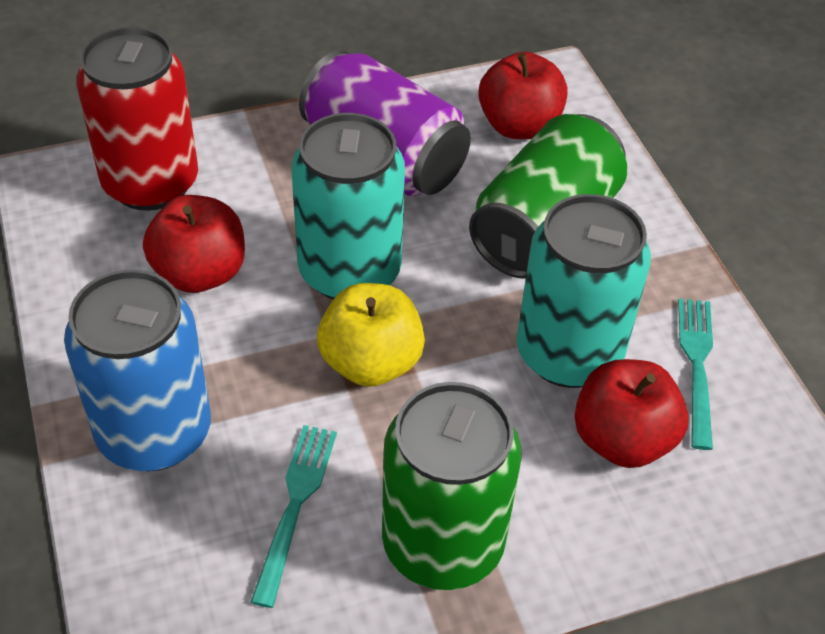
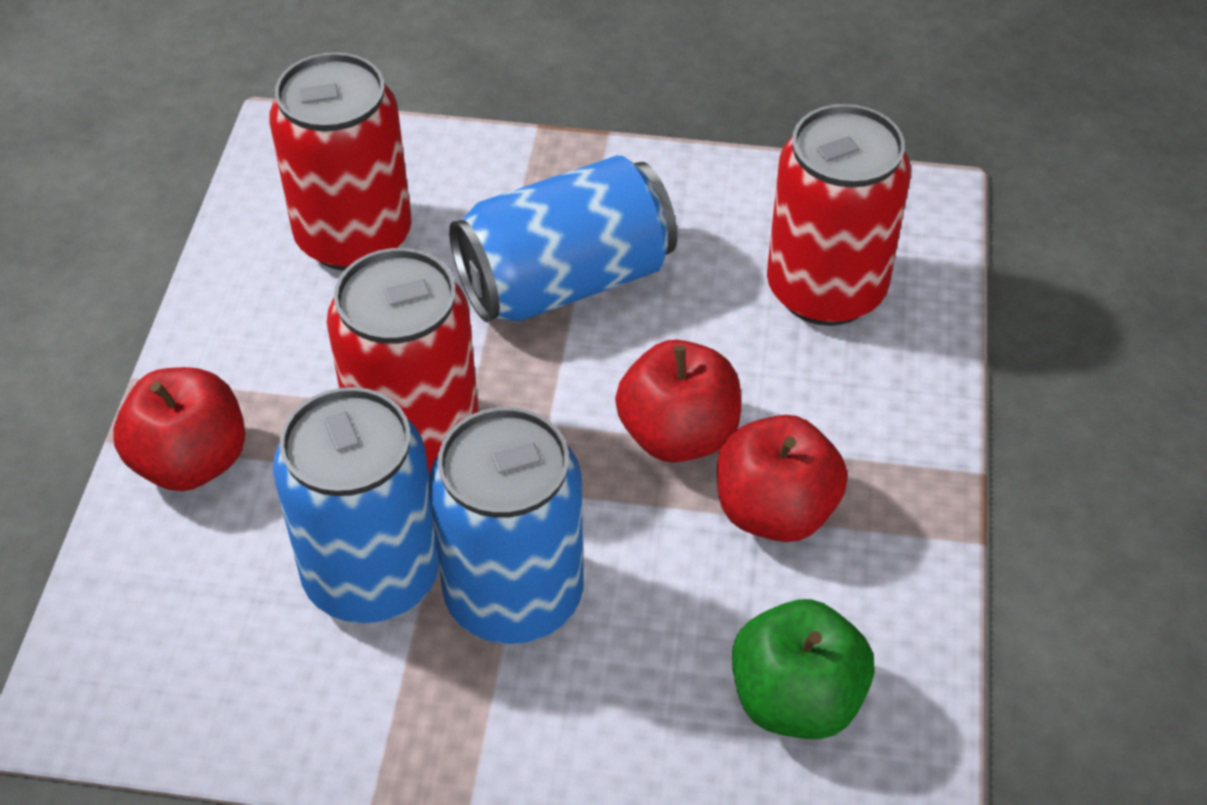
blue can: [64,269,211,471] = 1 -> [273,387,439,623] [428,407,583,644] [449,155,677,322] = 3
green apple: none = 0 -> [732,599,875,739] = 1
green can: [382,382,522,590] [469,114,627,279] = 2 -> none = 0
purple can: [299,50,471,196] = 1 -> none = 0
red can: [76,27,198,211] = 1 -> [269,52,412,271] [327,248,479,474] [767,104,911,326] = 3
turquoise can: [291,113,405,299] [517,194,651,388] = 2 -> none = 0
turquoise fork: [251,425,337,608] [678,298,713,450] = 2 -> none = 0
yellow apple: [317,283,425,387] = 1 -> none = 0

